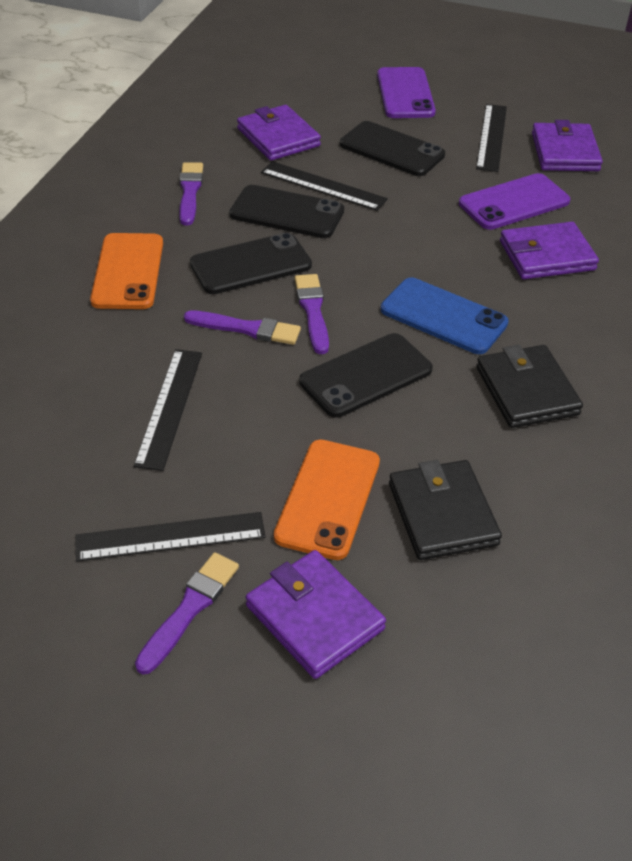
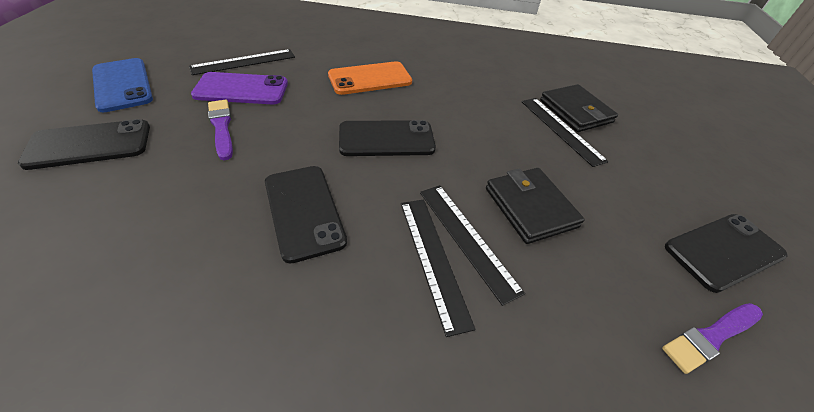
orange phone: [90,233,163,309] [274,440,380,560] = 2 -> [328,61,412,95] = 1
purple brush: [135,552,239,675] [179,162,203,226] [184,310,301,345] [295,274,329,354] = 4 -> [208,100,233,160] [662,303,763,374] = 2
purple phone: [377,67,436,118] [459,173,570,230] = 2 -> [191,72,288,104] = 1
purple wallet: [237,105,321,161] [246,550,386,679] [500,222,599,279] [532,120,603,171] = 4 -> none = 0

